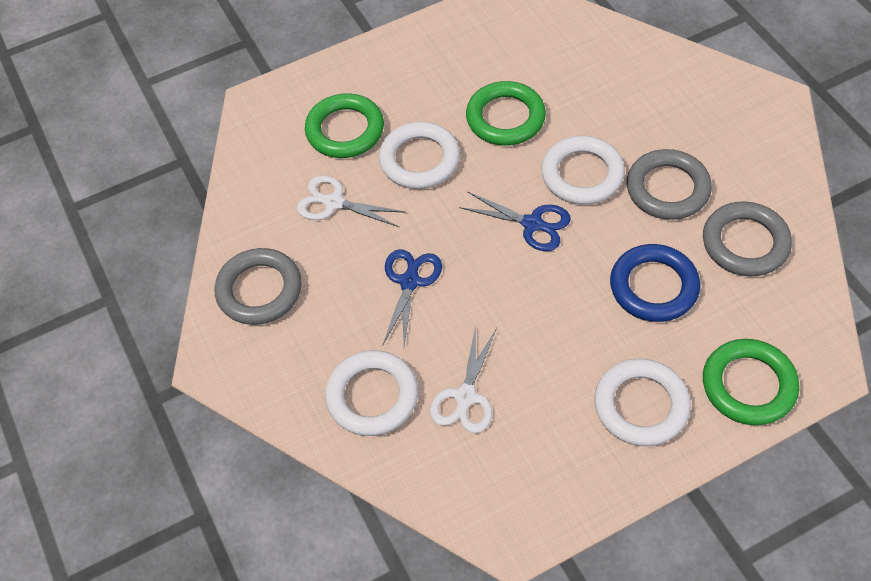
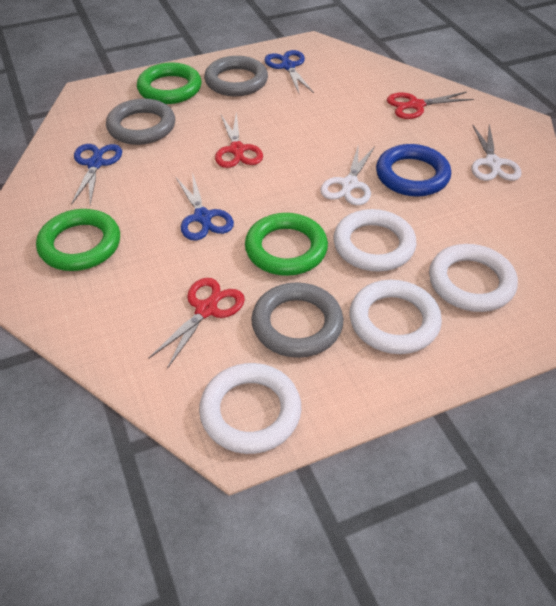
blue scissors: [382,249,442,346] [460,191,571,251] = 2 -> [71,144,122,205] [176,172,234,241] [264,50,314,93] = 3
red scissors: none = 0 -> [148,278,245,369] [215,111,263,168] [387,92,474,119] = 3

